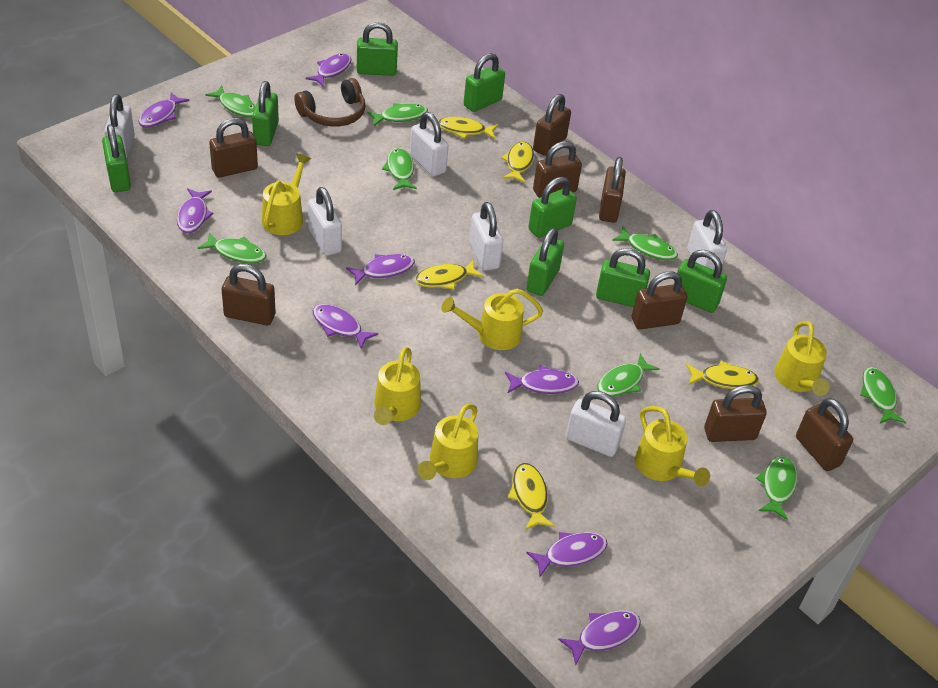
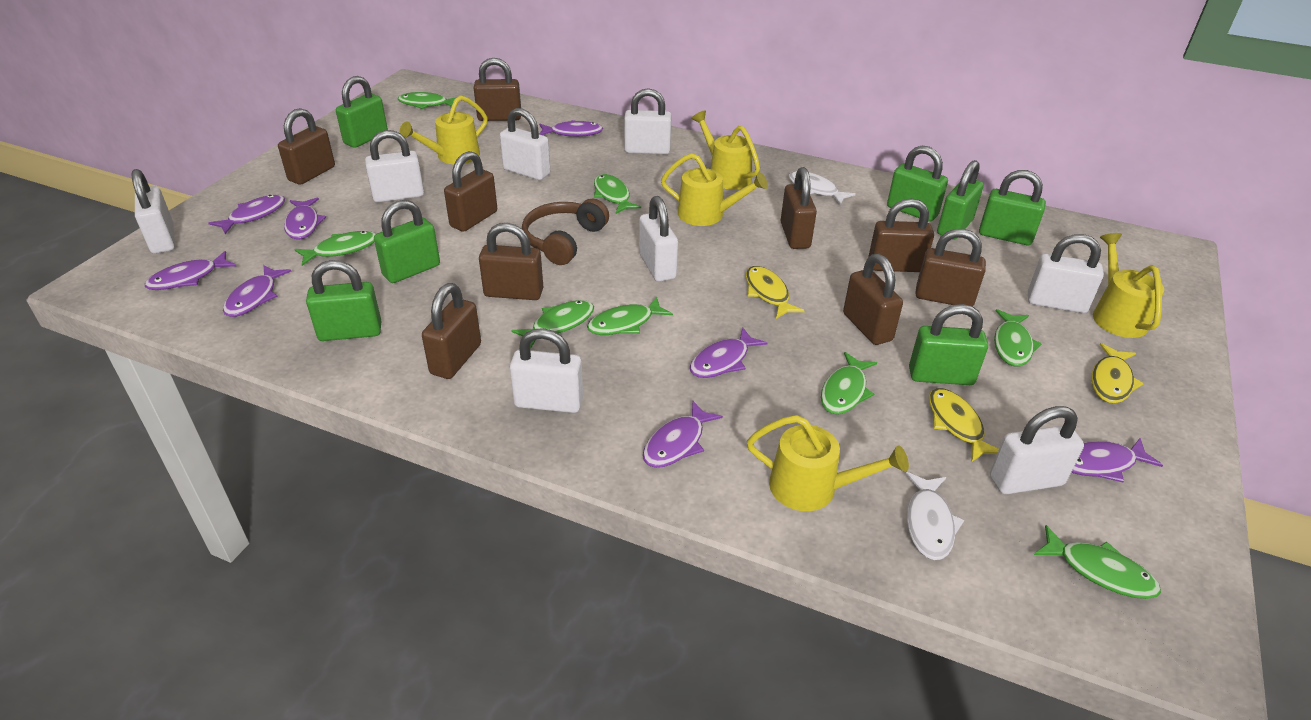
brown padlock: [209,118,258,178] [222,264,276,326] [533,94,571,156] [533,141,582,198] [599,157,626,223] [632,271,687,330] [704,385,767,442] [796,398,853,471] = 8 -> [278,108,335,185] [422,283,481,379] [444,151,497,232] [474,58,521,121] [479,223,543,300] [781,167,817,249] [843,254,903,345] [868,198,934,272] [915,229,986,306] = 9
green padlock: [102,124,131,192] [252,81,279,146] [357,22,398,76] [464,53,505,112] [526,228,564,296] [528,177,577,238] [596,248,650,307] [674,250,727,313] = 8 -> [306,260,382,341] [336,76,388,148] [374,200,440,283] [887,146,948,222] [909,304,988,385] [937,160,984,240] [979,170,1046,245] = 7
white fish: none = 0 -> [789,171,856,205] [906,472,964,560] = 2
white padlock: [104,94,135,158] [308,187,342,256] [410,112,449,176] [469,202,503,271] [566,391,626,457] [687,210,727,270] = 6 -> [132,169,175,254] [365,130,424,202] [500,108,550,180] [510,328,583,413] [624,88,672,154] [639,196,678,282] [990,406,1084,494] [1028,234,1104,313] = 8
yellow fish: [415,260,483,290] [438,117,498,139] [501,142,534,183] [508,463,555,530] [686,361,759,389] = 5 -> [746,266,805,319] [929,388,999,462] [1091,343,1144,403] = 3
yellow watering can: [262,153,311,235] [374,347,421,425] [418,404,478,480] [441,289,543,350] [635,406,710,487] [774,321,830,396] = 6 -> [399,95,488,164] [661,153,768,226] [691,110,760,189] [747,415,909,511] [1093,233,1164,338] = 5

